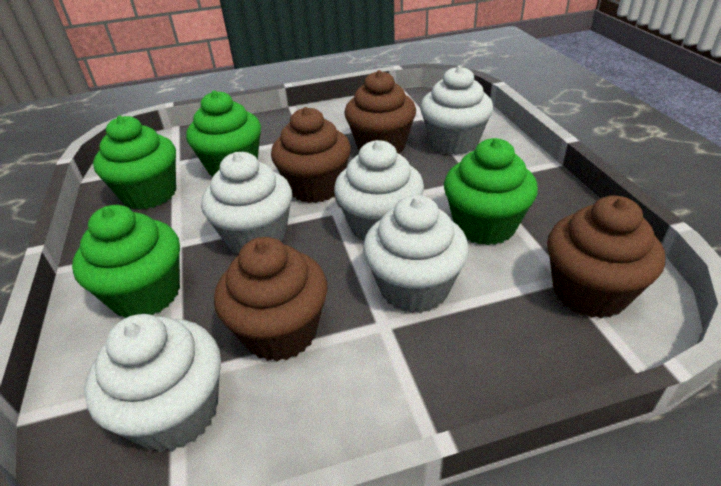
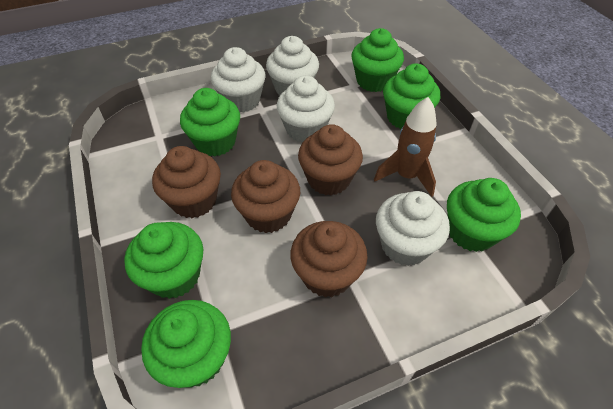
brown rocket: none = 0 -> [374,97,437,197] = 1
green cupcake: [72,205,180,318] [93,116,176,210] [186,90,261,177] [444,138,538,245] = 4 -> [124,222,203,299] [141,300,231,388] [180,88,240,157] [351,28,404,92] [383,63,440,129] [447,178,521,252] = 6
white cupcake: [84,314,221,452] [201,152,292,253] [334,140,424,241] [363,195,469,313] [420,66,493,155] = 5 -> [211,47,266,113] [266,36,319,96] [277,75,335,143] [376,191,450,266] = 4

